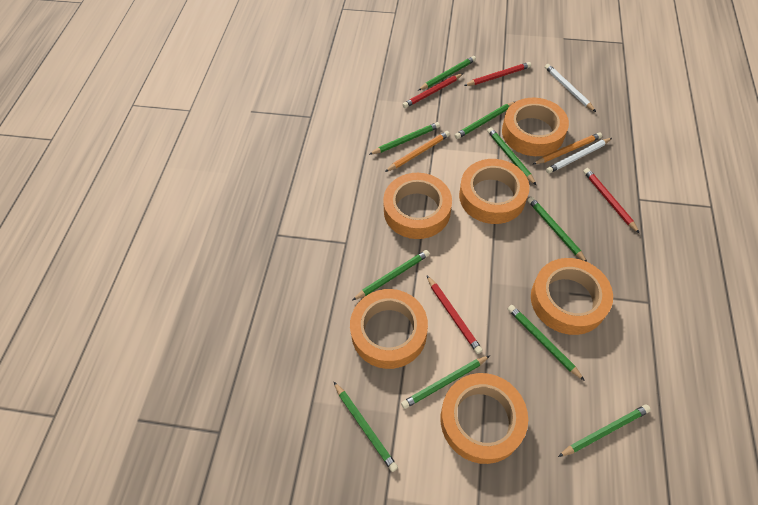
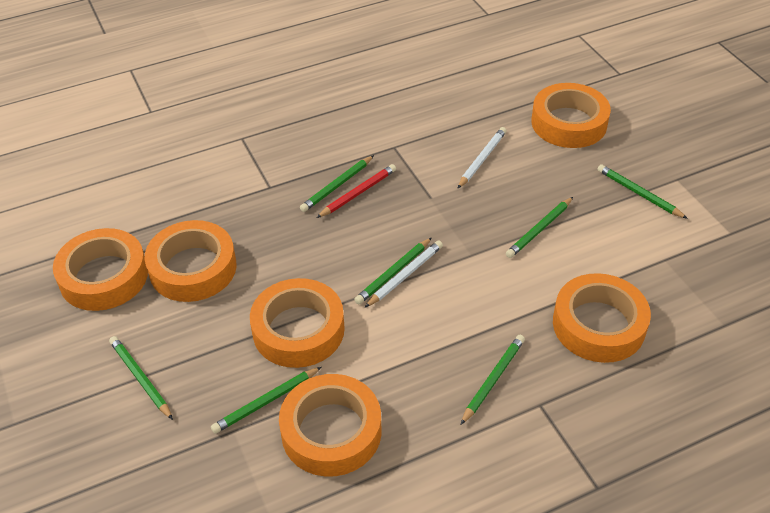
green pencil: [334,382,398,472] [352,250,430,301] [369,122,440,155] [401,355,490,409] [418,56,476,90] [455,101,516,139] [487,127,536,185] [508,305,585,381] [528,197,587,262] [558,404,651,457] = 10 -> [109,336,173,420] [211,367,322,434] [300,155,374,212] [354,238,432,305] [460,335,525,425] [506,197,573,258] [597,164,688,219] = 7
orange pencil: [385,131,450,172] [533,132,602,164] = 2 -> none = 0
red pencil: [402,74,463,108] [427,276,483,354] [464,62,531,86] [583,168,640,234] = 4 -> [316,164,396,218] = 1

